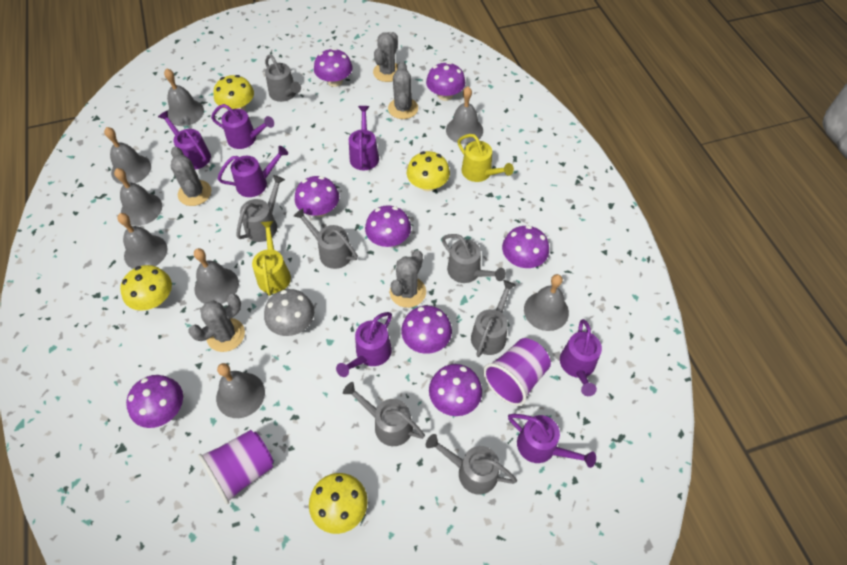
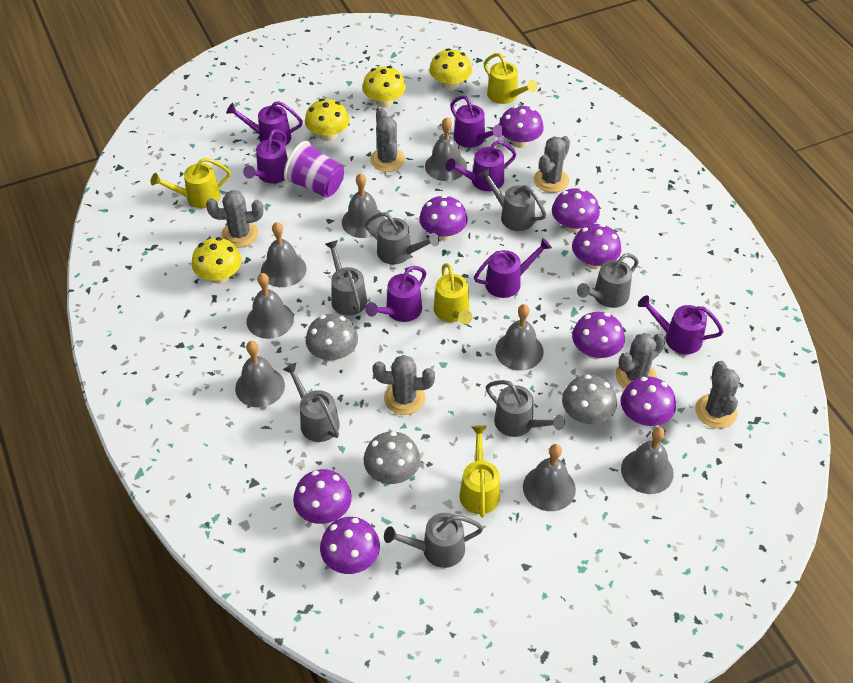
grey cactus: [171,147,211,206] [188,294,245,352] [373,32,398,82] [388,61,418,119] [390,250,426,308] = 5 -> [206,190,263,247] [370,108,405,172] [373,355,435,415] [534,136,570,193] [616,333,666,389] [695,361,740,429] = 6
grey mushroom: [264,289,314,336] = 1 -> [306,314,358,362] [364,431,420,484] [562,375,617,424] = 3
purple cup: [198,430,274,504] [483,338,551,406] = 2 -> [284,141,344,198] = 1
yellow watering can: [252,221,291,296] [457,134,514,182] = 2 -> [151,158,231,208] [433,263,472,325] [459,426,500,517] [484,53,538,104] = 4

